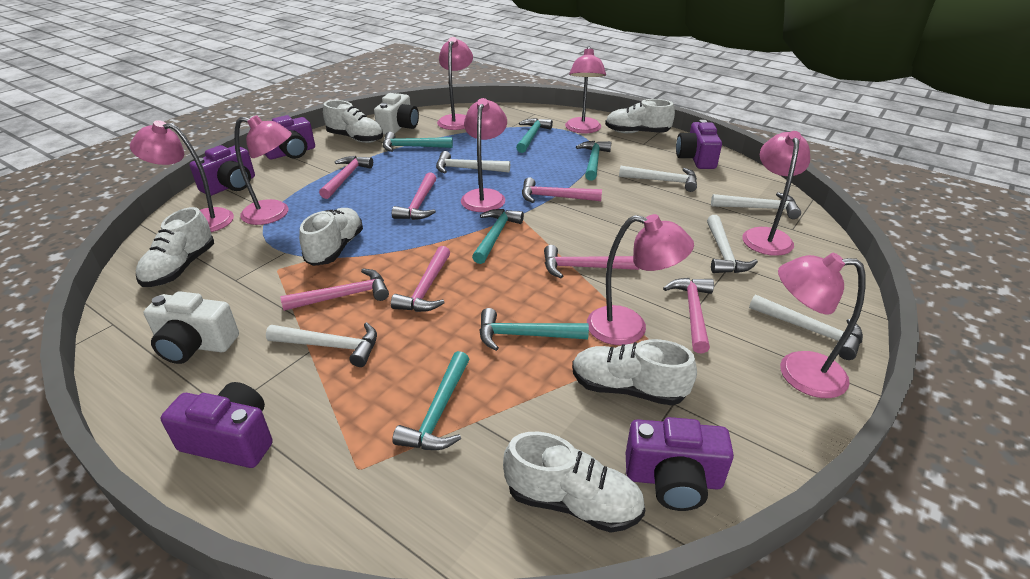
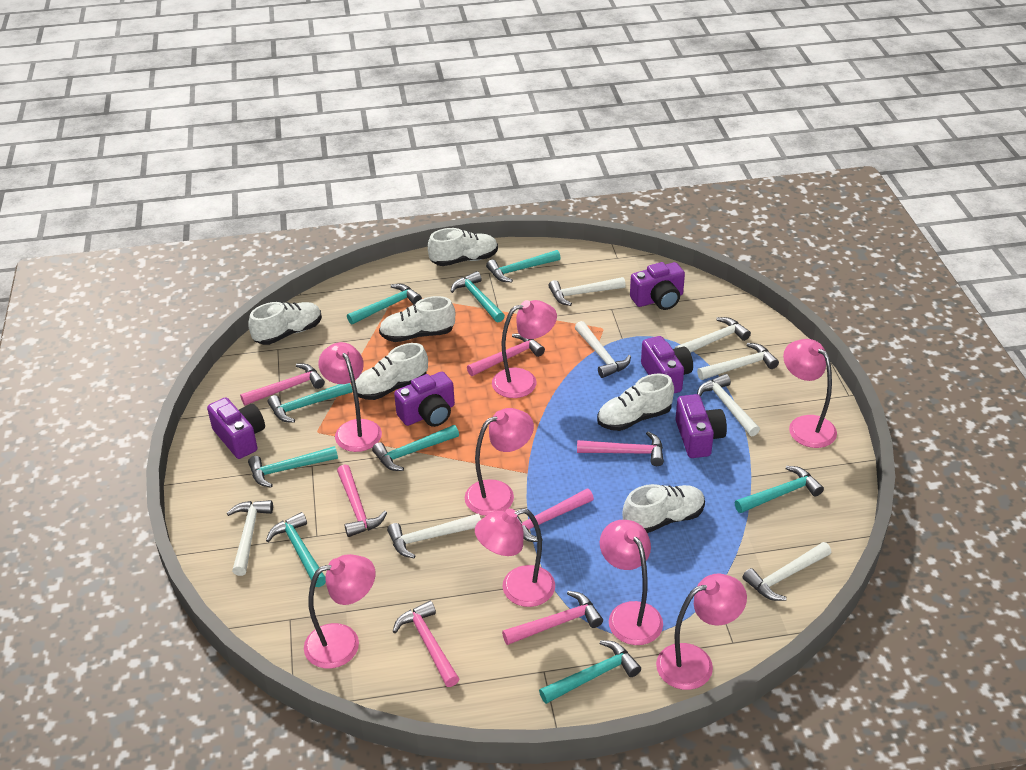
turquoise hammer: [383,132,453,152] [392,351,469,450] [472,209,524,264] [480,308,589,351] [516,118,553,153] [576,141,611,181] = 6 -> [248,446,338,488] [266,512,326,587] [268,383,353,423] [347,284,422,325] [372,425,459,471] [450,271,505,322] [486,250,560,282] [539,640,641,704] [735,466,824,513] = 9
white camera: [144,291,239,364] [374,93,419,135] = 2 -> none = 0
white hammer: [266,322,377,367] [436,151,510,173] [619,166,697,192] [707,215,758,273] [711,192,801,219] [749,294,863,360] = 6 -> [227,500,273,576] [387,514,481,558] [549,277,626,306] [575,321,631,378] [674,317,751,353] [697,343,779,380] [697,374,760,436] [742,542,831,601] = 8

